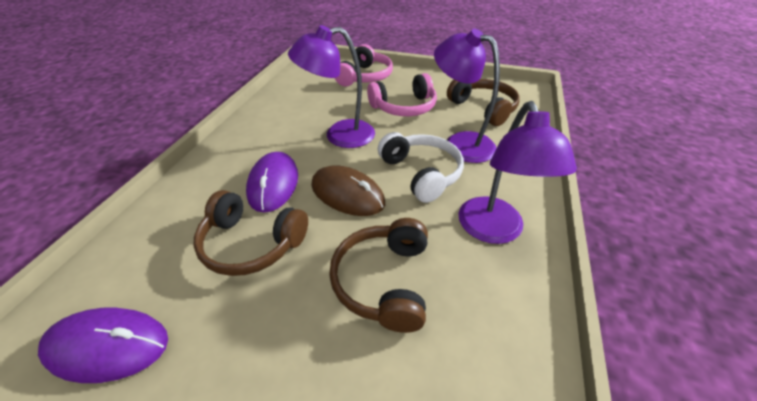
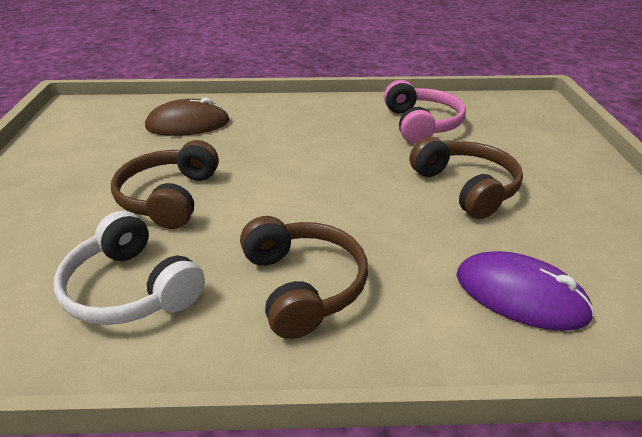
pink headphones: [335,44,393,86] [367,73,437,116] = 2 -> [384,80,466,144] = 1
purple lamp: [288,25,375,148] [434,29,500,163] [458,101,577,244] = 3 -> none = 0
purple mouse: [38,308,168,383] [246,152,298,213] = 2 -> [456,251,595,331] = 1

